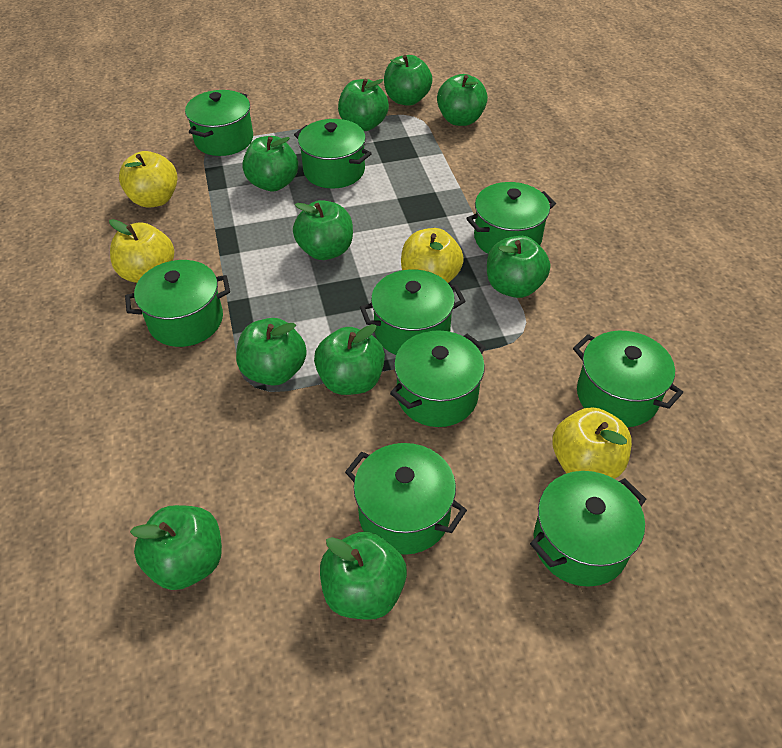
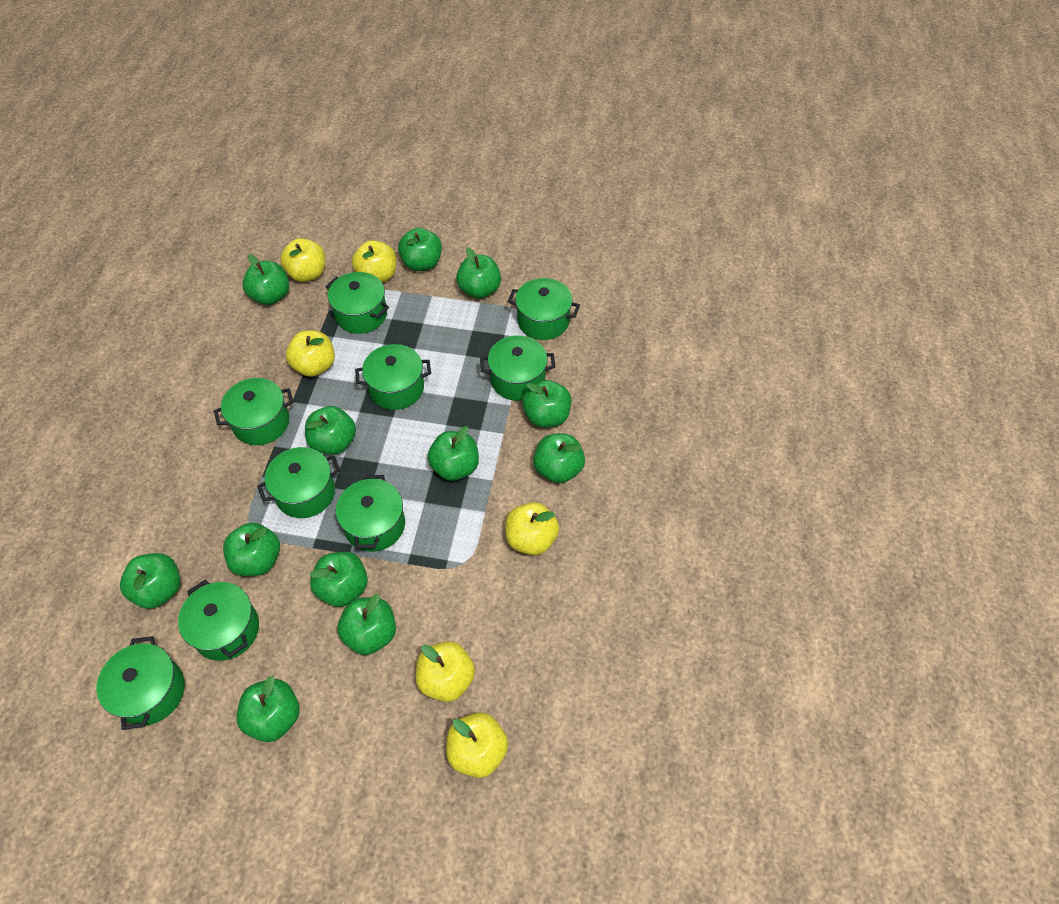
green apple: [130,505,222,590] [236,318,307,386] [242,136,298,191] [293,200,353,260] [314,324,385,395] [320,531,407,620] [338,78,389,131] [384,55,432,106] [437,74,488,126] [487,236,550,298] = 10 -> [120,553,180,609] [223,523,280,576] [236,675,300,742] [243,254,289,305] [305,406,356,455] [310,552,368,607] [337,594,396,655] [398,228,442,271] [427,426,479,481] [456,247,501,299] [522,380,571,428] [533,434,585,483] = 12
yellow apple: [109,219,174,283] [119,151,178,208] [401,228,464,283] [552,407,632,479] = 4 -> [280,238,325,282] [286,331,335,377] [352,240,396,283] [416,641,475,702] [446,712,508,778] [505,502,559,555] = 6

